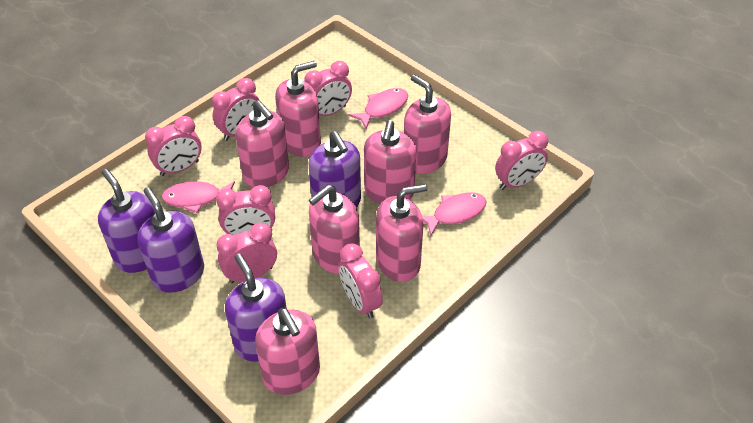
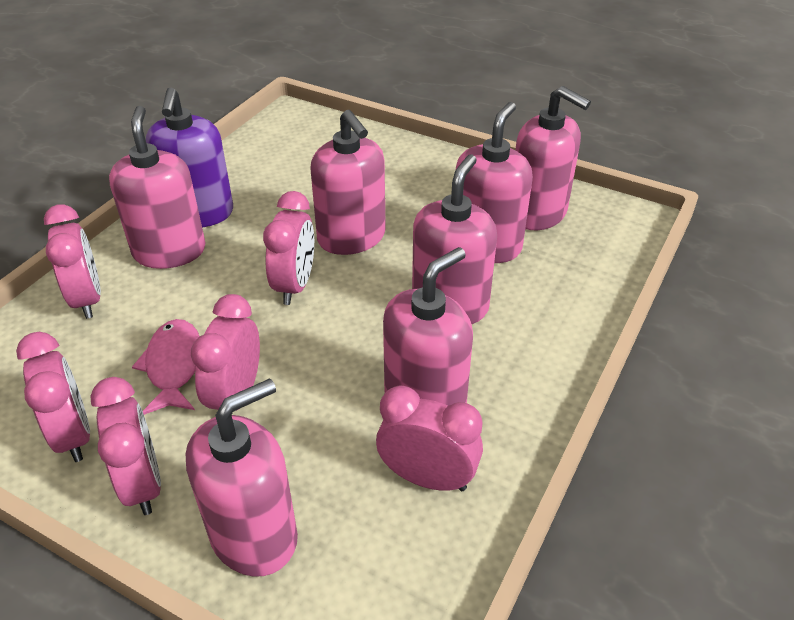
pink clock: [145,116,202,176] [212,78,259,141] [216,185,275,235] [216,223,277,283] [304,61,352,116] [339,243,383,318] [495,131,548,190] = 7 -> [16,332,90,462] [44,204,101,319] [90,377,161,515] [191,294,260,411] [263,191,314,305] [376,386,483,491] = 6
pink fish: [162,181,235,213] [348,88,408,129] [422,192,487,236] = 3 -> [132,319,199,415] = 1
purple soap dispenser: [98,169,156,273] [137,187,204,293] [225,253,287,362] [309,131,361,208] = 4 -> [146,87,233,227] = 1

